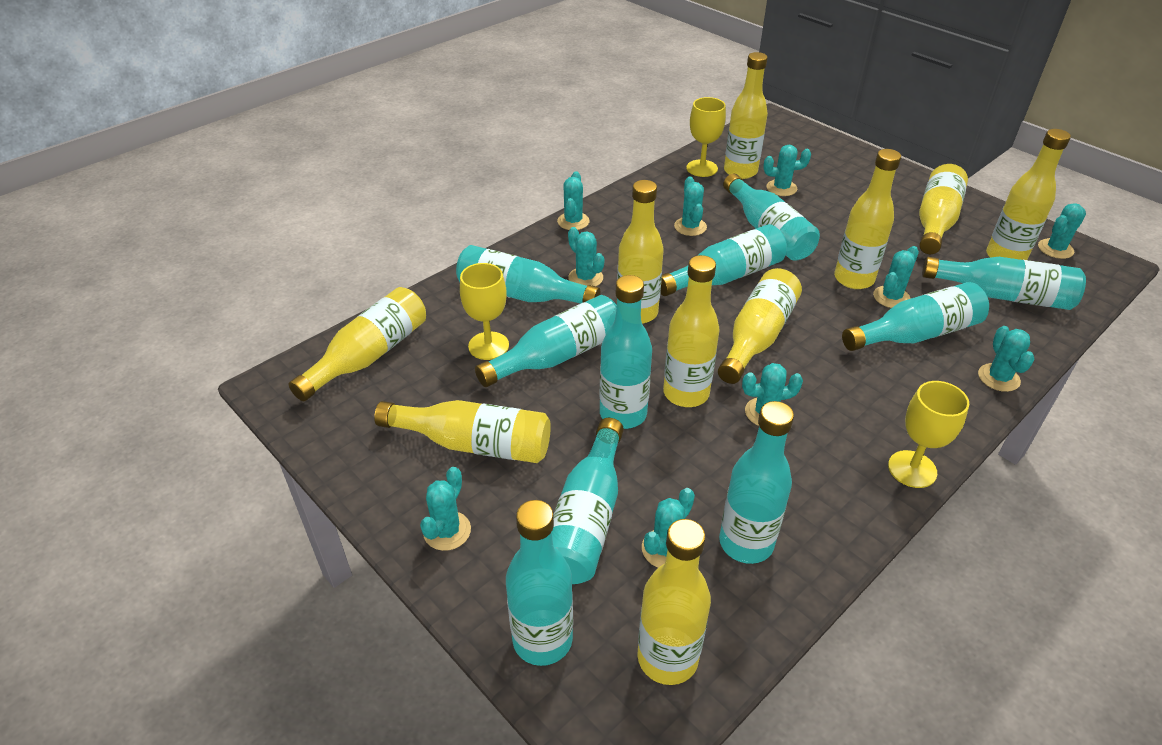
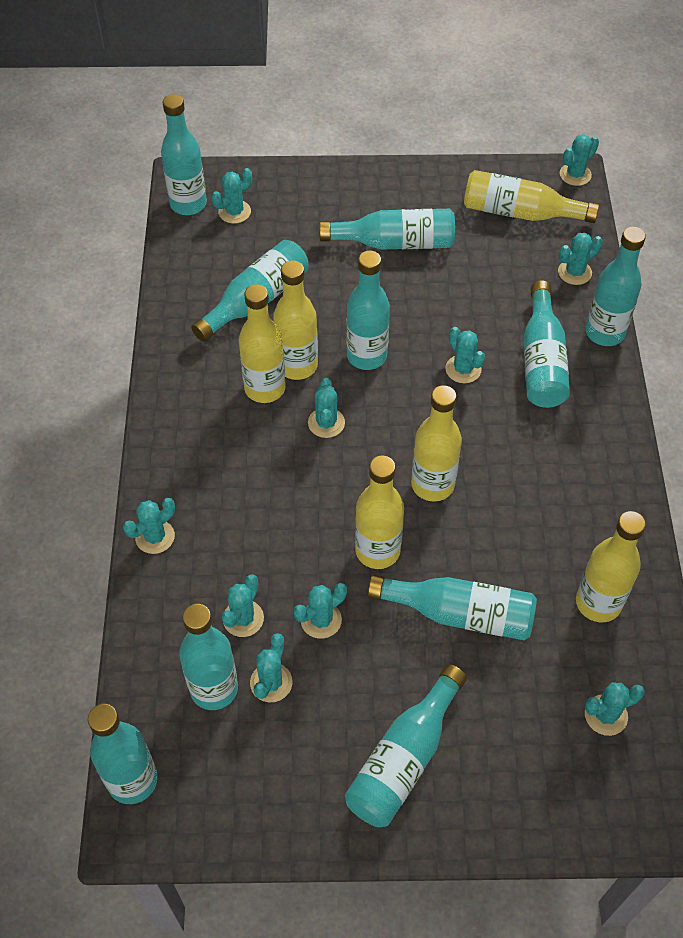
yellow bottle: [289,287,426,401] [374,400,551,463] [617,180,664,324] [638,519,711,685] [663,255,720,407] [718,268,802,384] [724,52,768,179] [834,149,901,289] [919,164,968,254] [986,129,1071,260] = 10 -> [239,284,286,403] [273,261,318,380] [355,456,404,569] [411,385,462,501] [464,170,599,223] [576,511,646,622] = 6
yellow goblet: [460,263,509,360] [686,97,726,177] [888,381,969,488] = 3 -> none = 0

